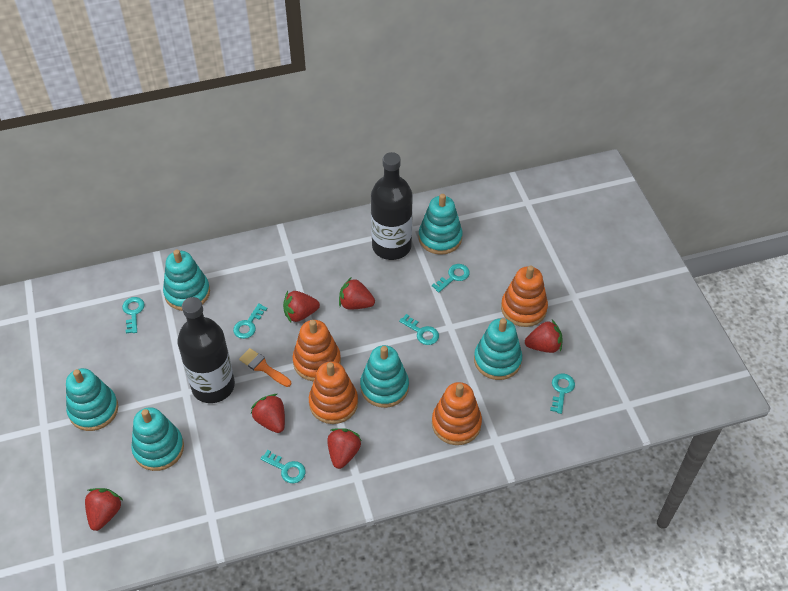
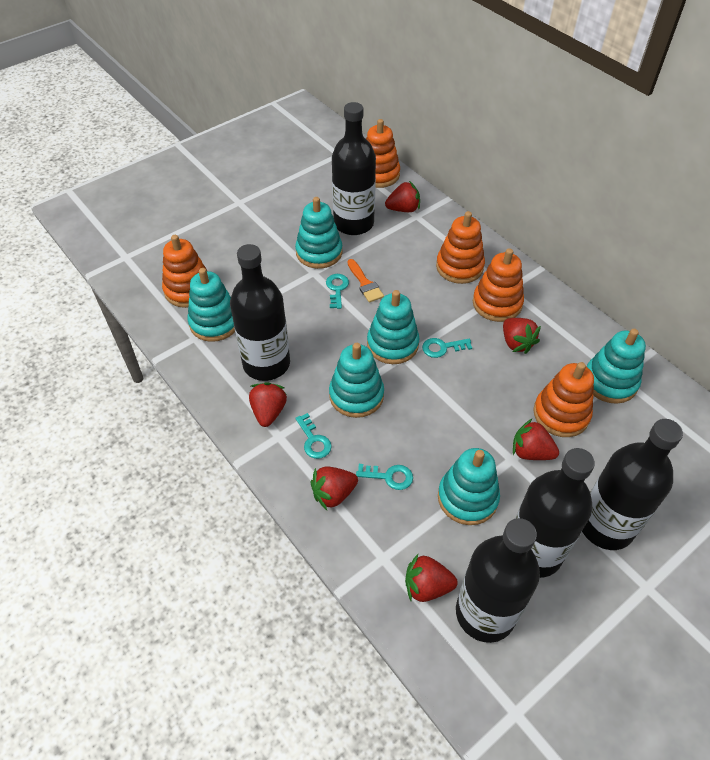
black bottle: [177,297,235,403] [371,152,413,260] = 2 -> [230,244,290,381] [332,102,376,235] [456,518,540,643] [515,448,595,578] [582,419,683,550] = 5
orange stacking toy: [293,320,341,382] [309,361,358,424] [432,382,482,445] [501,265,548,327] = 4 -> [162,235,207,308] [366,119,400,188] [436,211,485,284] [473,248,524,322] [533,362,594,437] = 5
turquoise key: [122,297,144,334] [233,303,268,339] [261,450,305,483] [399,314,439,345] [432,264,470,293] [550,374,575,414] = 6 -> [295,413,332,459] [326,274,349,309] [356,464,413,490] [422,338,472,358] = 4

